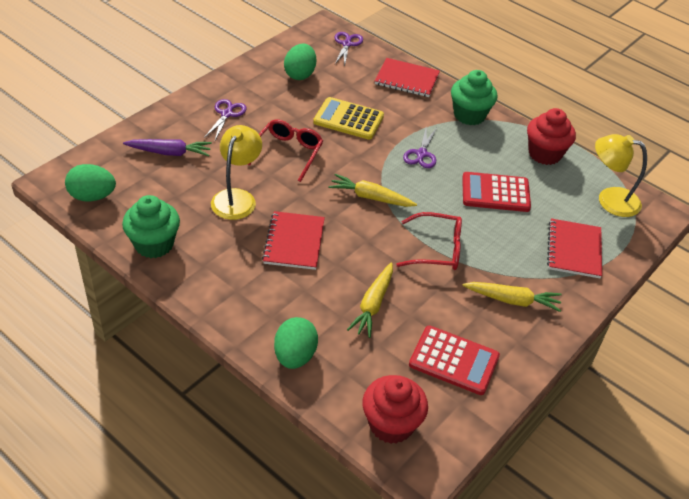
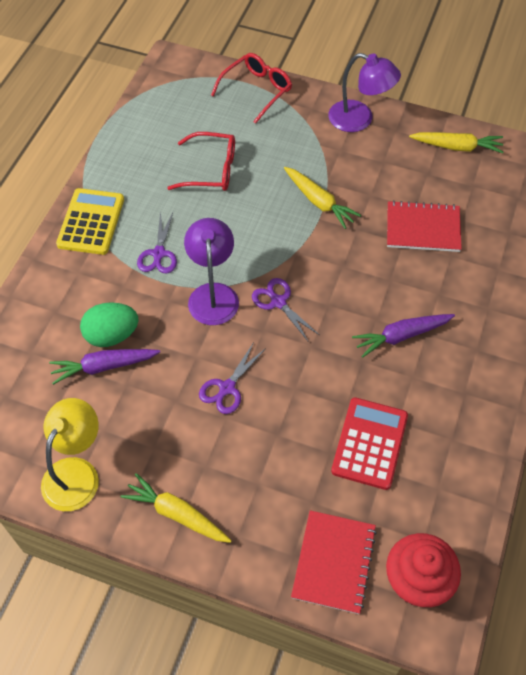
green cupcake: [122,195,180,258] [451,70,498,125] = 2 -> none = 0
green egg: [65,164,116,202] [274,317,318,369] [284,43,316,80] = 3 -> [80,302,139,347] = 1
purple carrot: [123,139,212,156] = 1 -> [49,349,160,385] [352,314,455,358] = 2
purple lamp: none = 0 -> [184,218,239,325] [328,53,401,132] = 2
red calculator: [409,326,500,395] [462,172,531,212] = 2 -> [331,398,408,490] = 1
red cupcake: [362,375,428,444] [527,108,576,165] = 2 -> [386,533,461,607] = 1
red notebook: [262,211,325,270] [375,58,440,97] [547,218,602,278] = 3 -> [291,510,377,614] [387,200,462,252] = 2
yellow lamp: [211,125,262,220] [595,134,647,217] = 2 -> [41,398,99,511] = 1

